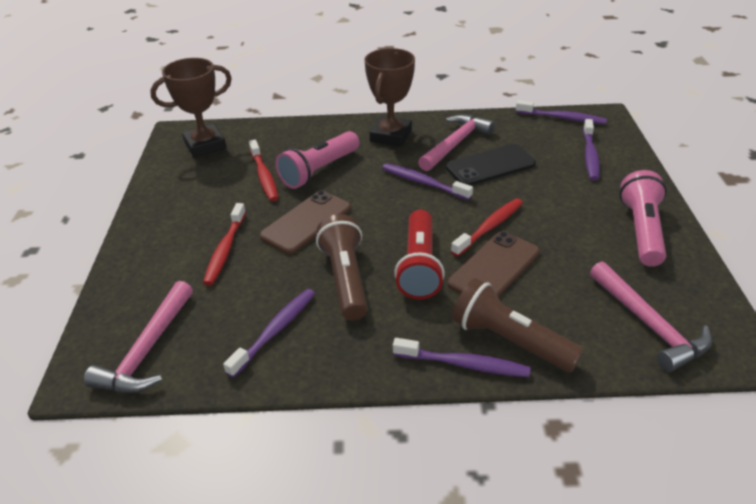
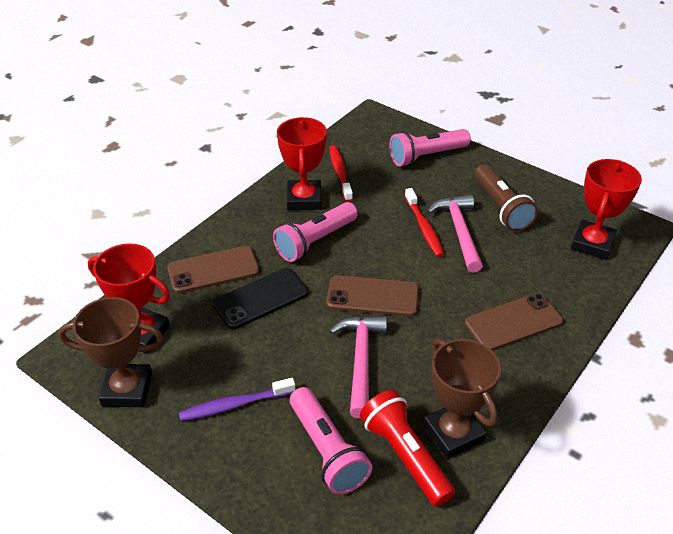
brown flashlight: [316,214,368,320] [452,278,584,372] = 2 -> [474,164,538,232] = 1
brown phone: [260,190,351,254] [448,231,540,297] = 2 -> [167,246,260,293] [326,275,419,316] [465,293,563,351] = 3
pink flashlight: [275,131,359,189] [619,170,667,267] = 2 -> [273,202,358,262] [290,387,373,494] [390,129,471,166] = 3
pink hammer: [84,281,193,393] [418,114,495,171] [590,262,712,372] = 3 -> [329,316,387,419] [427,194,483,273] = 2
purple toothbrush: [223,289,315,378] [382,163,473,200] [393,338,530,377] [516,100,607,124] [583,119,600,180] = 5 -> [179,378,295,421] = 1
red toothbrush: [203,203,246,286] [249,140,278,201] [451,198,523,257] = 3 -> [329,145,353,202] [404,188,444,257] = 2
red trophy: none = 0 -> [88,243,170,353] [277,117,327,210] [571,159,642,260] = 3

